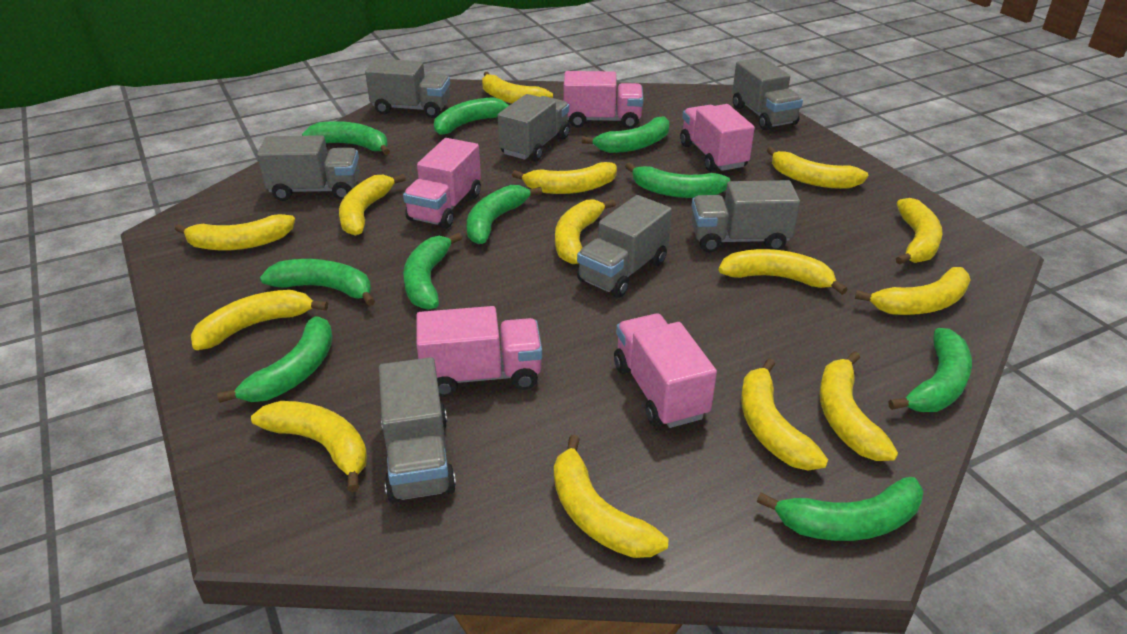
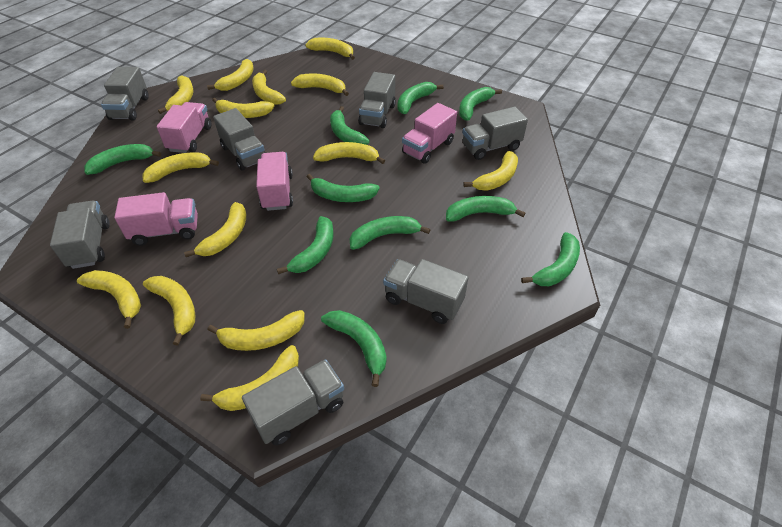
pink truck: [403,138,481,229] [416,306,542,397] [564,71,643,129] [614,314,717,428] [680,104,755,172] = 5 -> [114,192,198,246] [157,102,211,153] [256,152,293,211] [402,103,457,164] = 4

